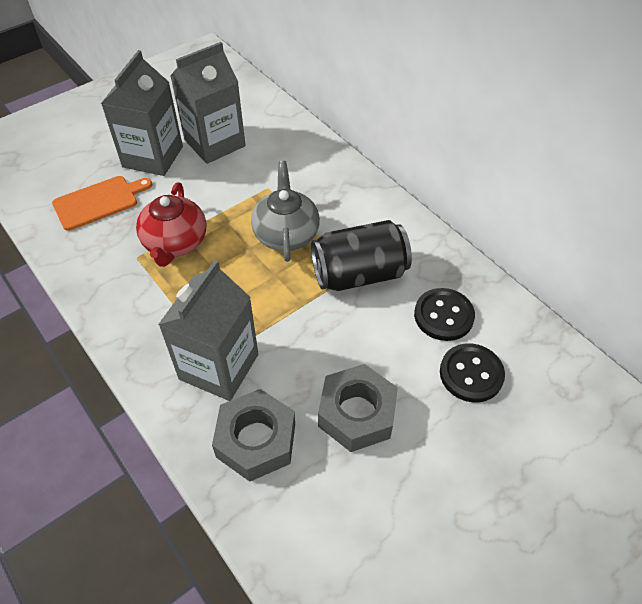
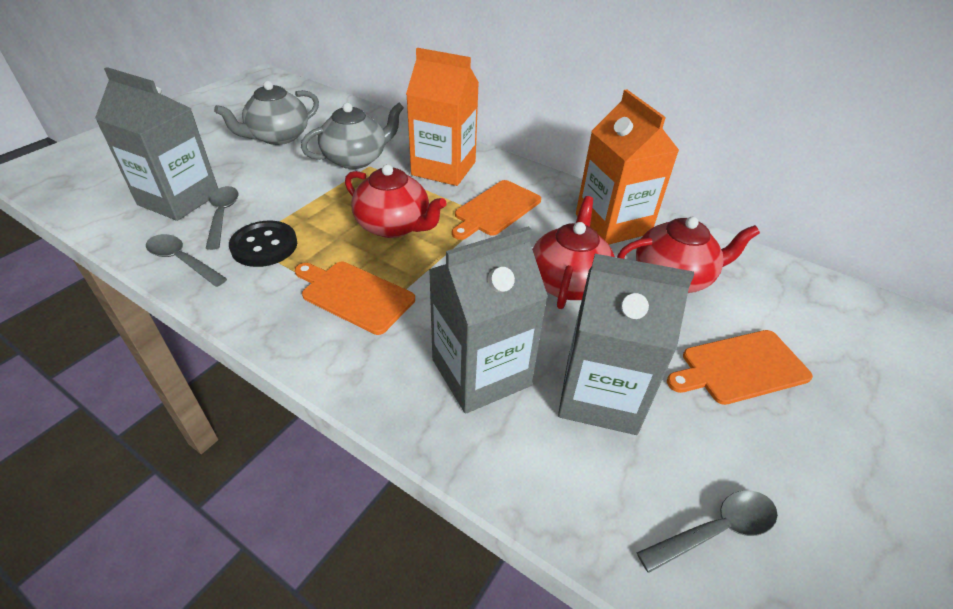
black button: [414,288,475,341] [440,343,505,402] = 2 -> [229,221,297,267] = 1
black can: [311,220,412,291] = 1 -> none = 0
grey nut: [212,389,295,482] [318,364,398,452] = 2 -> none = 0
grey spoon: none = 0 -> [146,234,227,287] [205,186,238,250] [637,490,778,573] = 3
grey teapot: [251,161,320,262] = 1 -> [214,81,319,145] [301,103,404,169] = 2
orange carton: none = 0 -> [406,48,479,186] [576,89,679,245] = 2
orange cutting board: [52,176,153,231] = 1 -> [295,262,415,335] [452,180,541,240] [667,330,813,405] = 3
red teapot: [136,182,206,267] = 1 -> [345,164,447,238] [532,196,615,309] [617,217,760,293] = 3

